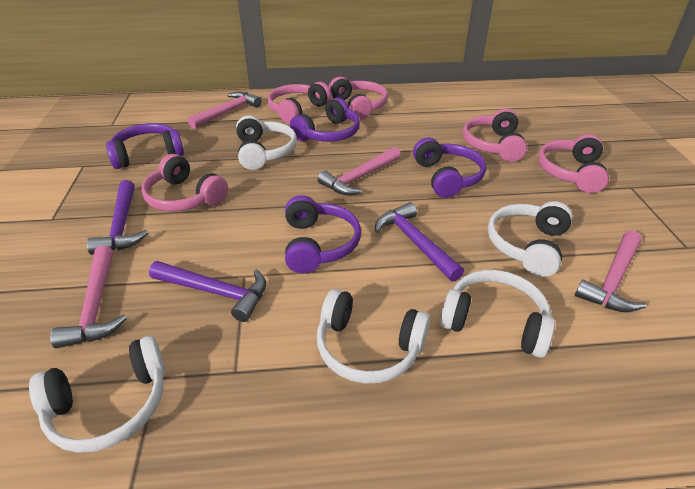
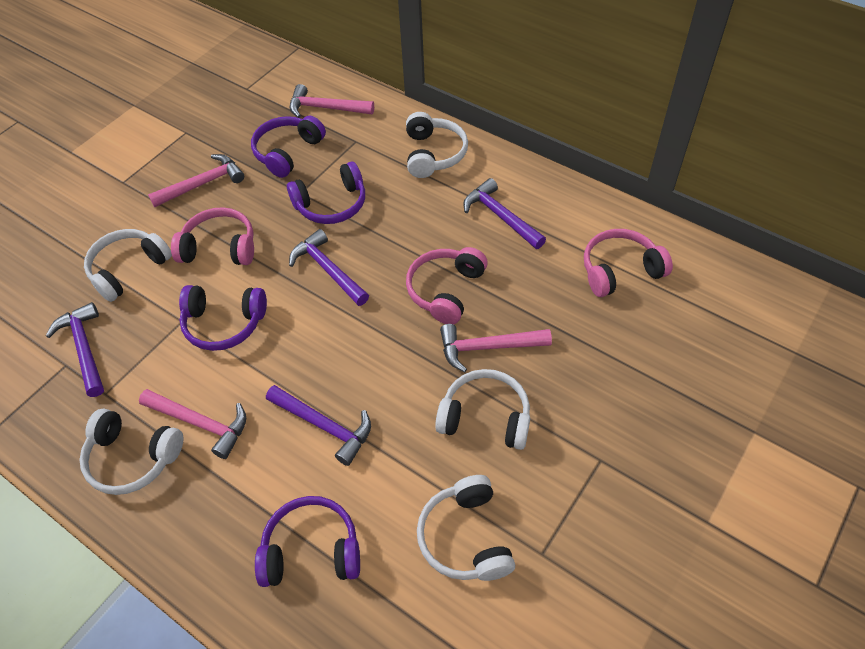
pink headphones: [141,154,228,211] [268,82,331,124] [329,77,388,120] [463,109,527,162] [538,134,609,193] = 5 -> [171,207,254,265] [406,247,488,325] [584,229,673,297] = 3
purple hammer: [87,180,148,255] [149,261,266,322] [375,202,464,282] = 3 -> [46,302,104,397] [266,385,371,466] [289,229,369,306] [463,178,546,249] = 4

